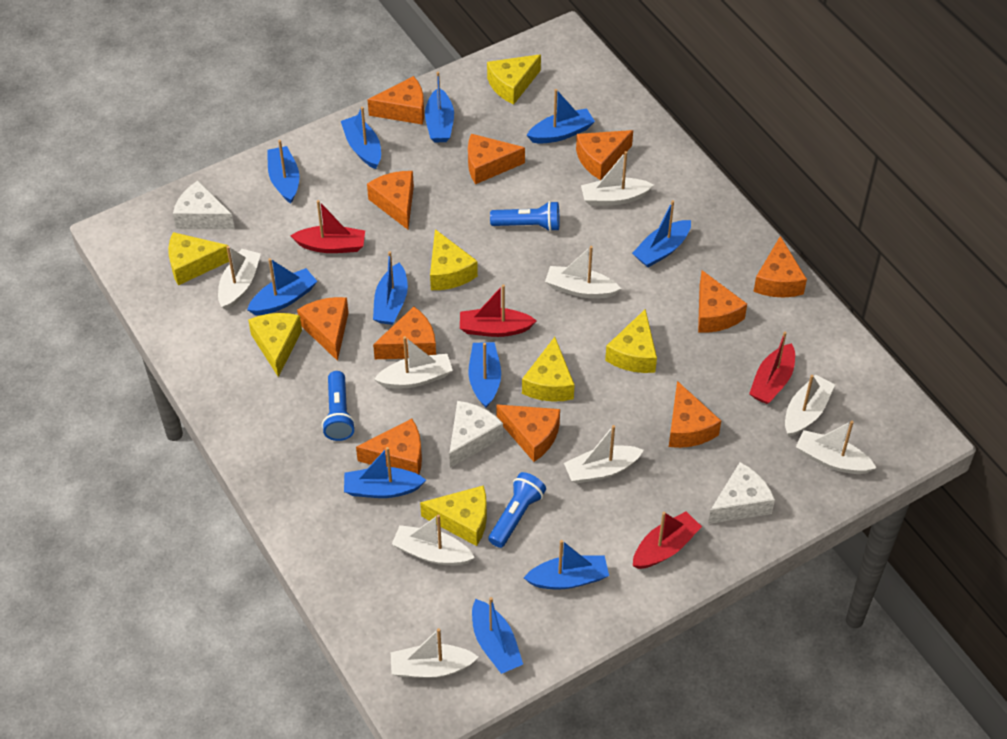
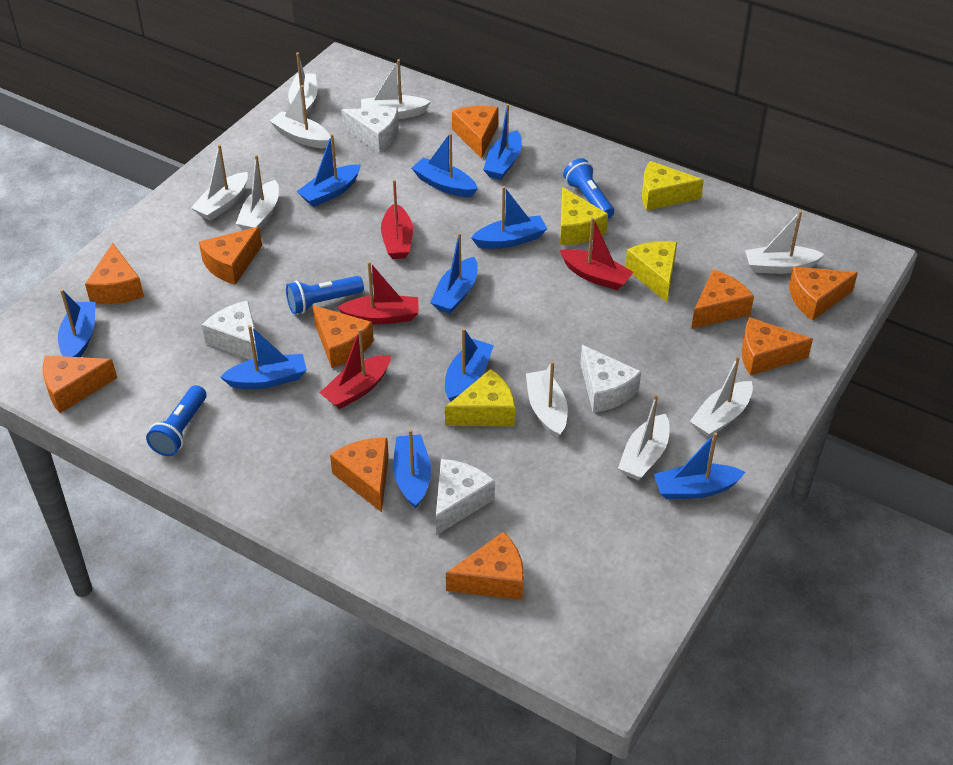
blue boat: [247,258,317,315] [267,140,299,204] [341,107,381,169] [344,447,426,498] [373,251,408,325] [425,72,454,142] [468,342,501,408] [472,597,523,674] [524,540,609,590] [527,89,595,144] [632,200,691,267] = 11 -> [58,289,95,357] [220,325,307,389] [296,134,361,207] [393,429,431,509] [412,133,478,197] [430,233,478,314] [445,328,494,401] [471,186,547,249] [483,104,522,180] [654,432,746,499] = 10
orange cheese: [297,297,349,361] [356,419,422,474] [367,171,414,230] [368,76,424,125] [373,307,436,359] [468,134,525,184] [497,404,560,462] [576,130,633,180] [669,381,721,448] [698,270,747,333] [753,236,807,297] = 11 -> [43,355,117,413] [85,243,144,304] [199,227,262,285] [313,305,374,368] [330,438,389,512] [446,532,524,600] [452,106,499,159] [691,269,754,329] [742,317,813,375] [789,267,858,321] = 10
white cheese: [173,181,235,229] [449,401,503,468] [708,462,775,524] = 3 -> [202,300,258,360] [341,107,399,153] [436,459,495,535] [580,345,641,413] = 4
yellow cheese: [168,232,229,285] [248,313,302,377] [420,485,487,546] [430,229,478,290] [487,54,541,104] [522,337,575,402] [605,309,657,373] = 7 -> [445,369,515,426] [560,187,608,245] [625,241,677,302] [642,161,704,211] = 4

